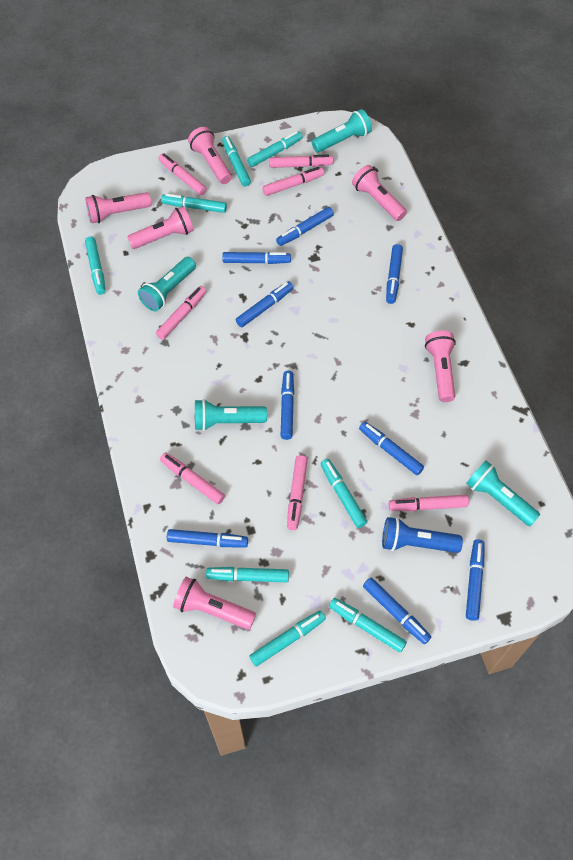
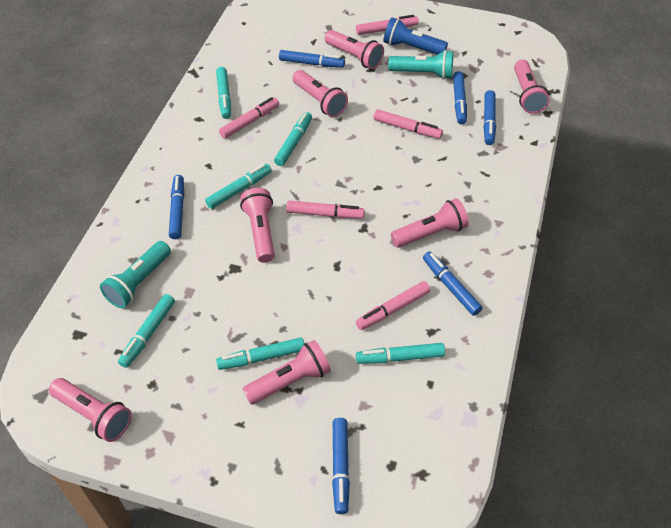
blue marker: [167,529,248,548] [222,252,291,264] [236,281,294,327] [276,207,334,246] [281,371,294,440] [359,422,424,475] [363,578,431,644] [386,244,403,304] [466,539,484,621] = 9 -> [169,175,184,239] [279,50,345,68] [332,418,350,514] [423,251,482,316] [453,71,467,124] [483,90,496,145] = 6
pink flashlight: [85,192,152,223] [127,206,194,249] [173,577,256,630] [188,127,232,184] [352,165,407,221] [425,330,456,402] = 6 -> [49,378,132,442] [240,188,275,263] [243,340,331,405] [292,70,348,117] [325,30,384,69] [391,198,469,248] [514,60,550,114] = 7
pink marker: [156,286,206,340] [158,153,207,195] [160,453,225,504] [262,167,324,196] [269,155,334,168] [287,455,308,530] [389,495,469,511] = 7 -> [219,97,279,139] [286,200,365,219] [356,15,419,35] [356,281,430,330] [374,109,443,139] = 5
turquoise flashlight: [138,257,196,312] [195,399,267,431] [312,109,372,152] [466,461,540,526] = 4 -> [100,241,171,308] [388,50,453,79] = 2
turquoise marker: [85,237,106,295] [161,194,227,213] [206,567,289,582] [222,136,251,186] [247,131,303,167] [249,611,326,666] [320,459,367,528] [329,598,407,653] = 8 -> [118,294,175,368] [205,164,272,209] [216,67,231,119] [216,337,304,370] [274,112,312,166] [356,343,445,364] = 6

